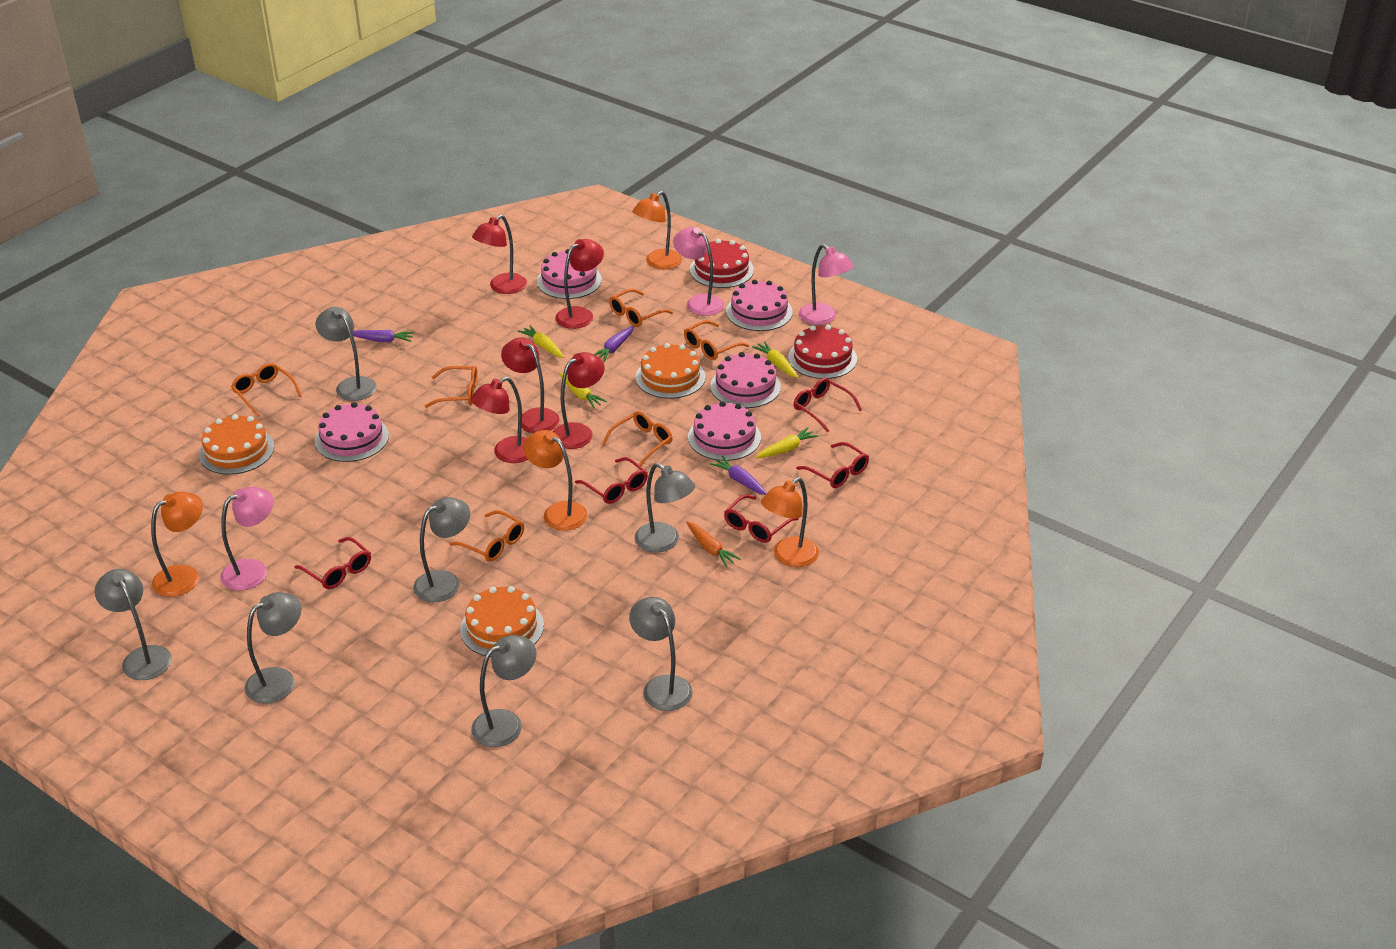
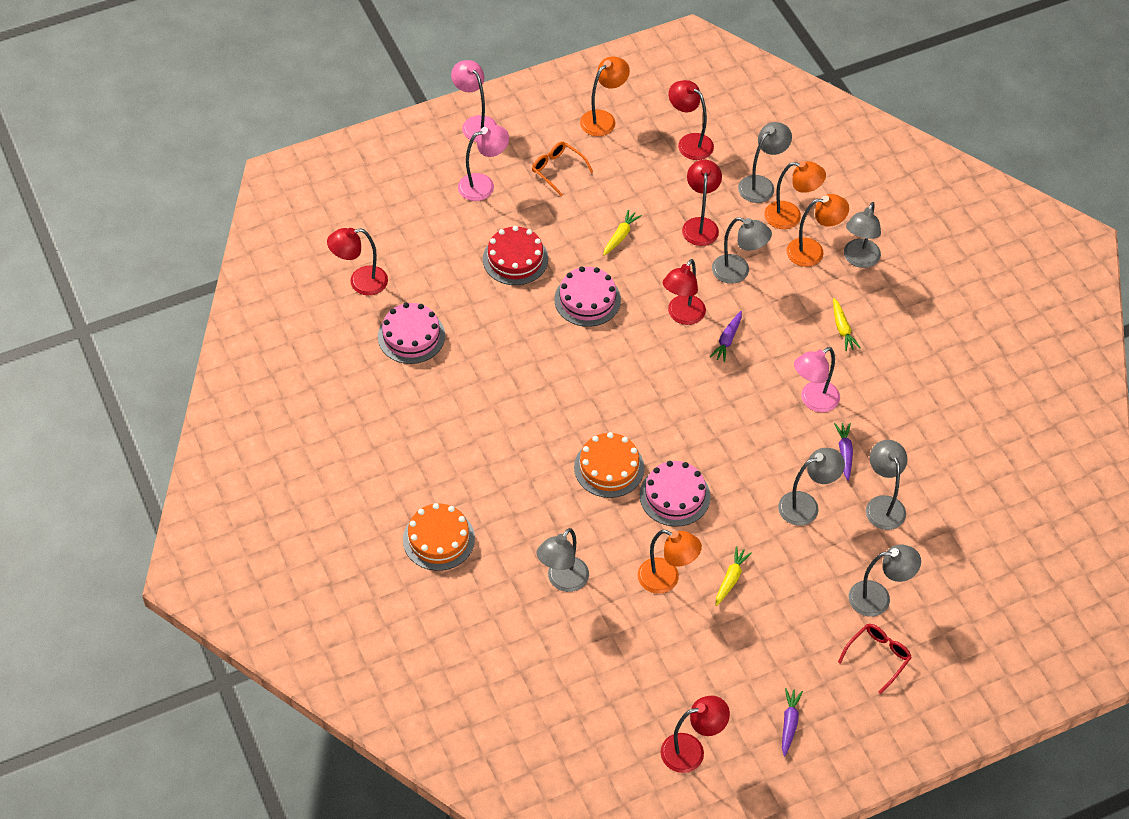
orange cake: [199,414,274,475] [460,586,544,657] [636,343,706,399] = 3 -> [403,503,475,571] [574,432,644,498] = 2
orange carrot: [686,521,741,567] = 1 -> none = 0
orange glasses: [231,363,302,417] [425,366,477,408] [449,510,524,561] [602,411,673,466] [609,289,673,327] [684,320,749,360] = 6 -> [532,141,593,197] = 1
pink cake: [315,402,389,462] [537,249,602,299] [688,401,761,461] [710,352,781,408] [726,280,793,331] = 5 -> [378,303,445,364] [554,266,621,327] [640,461,711,527] = 3
red cake: [690,239,754,288] [788,325,857,379] = 2 -> [483,226,548,285] = 1
red glasses: [294,537,371,589] [575,457,648,504] [724,495,799,543] [793,378,862,432] [796,442,869,488] = 5 -> [838,624,912,694] = 1
yellow carrot: [517,325,564,358] [559,372,607,408] [752,341,798,378] [756,427,819,458] = 4 -> [603,209,642,256] [716,546,752,606] [833,298,861,351] = 3

